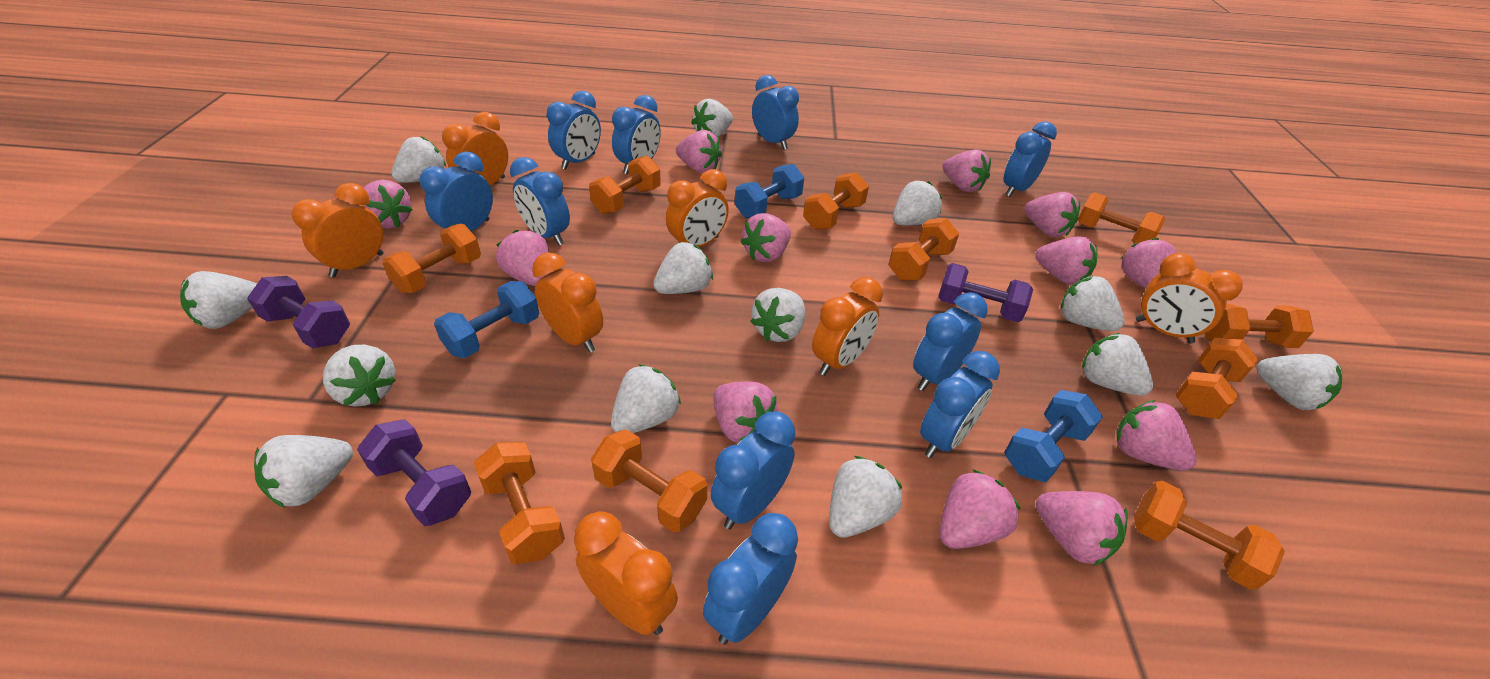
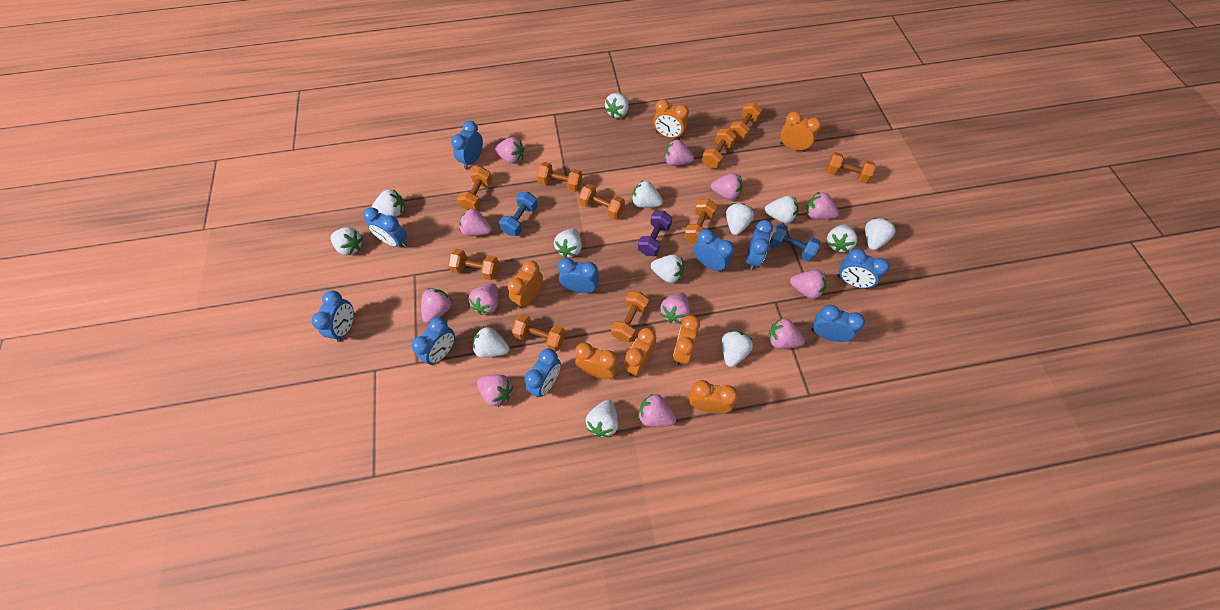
blue dumbbell: [434,281,539,358] [735,164,804,218] [1004,390,1103,482] = 3 -> [499,192,538,236] [769,224,821,262] = 2
purple dumbbell: [247,276,350,348] [357,419,471,526] [938,263,1033,322] = 3 -> [638,211,672,256] = 1

